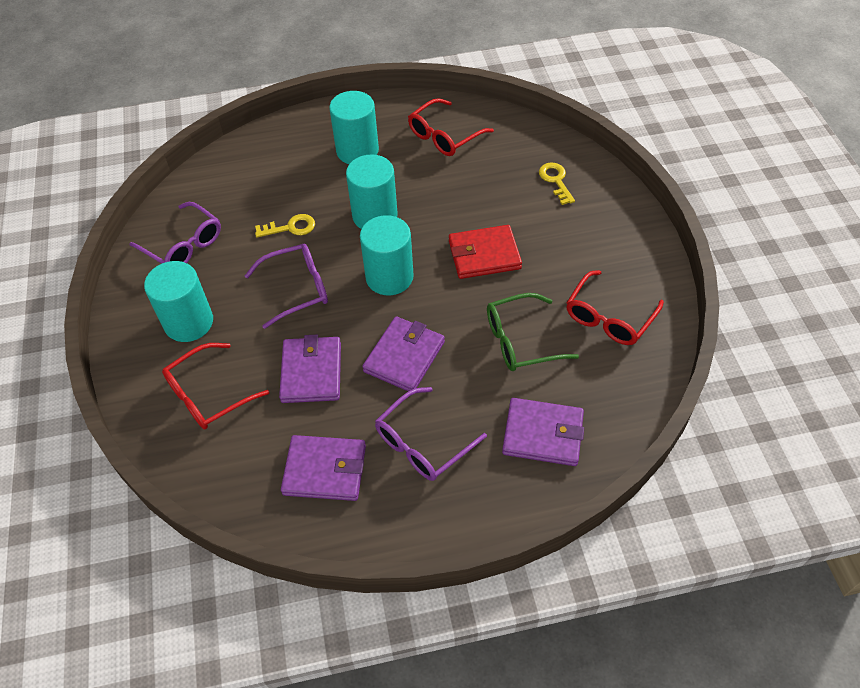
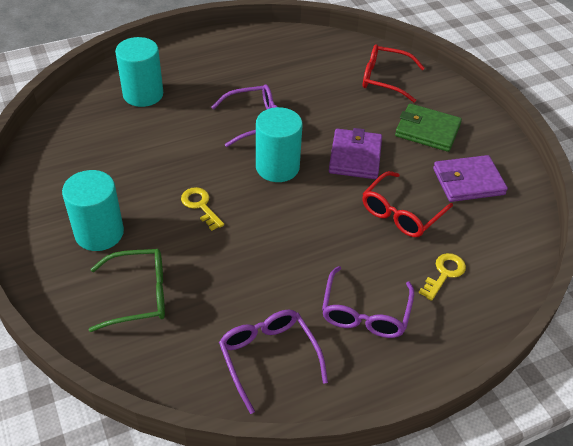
green wallet: none = 0 -> [395,103,462,152] = 1
purple wallet: [279,335,341,403] [281,435,366,501] [362,316,445,391] [502,398,584,466] = 4 -> [329,128,382,179] [433,155,508,202] = 2
red glasses: [162,343,269,429] [408,98,494,156] [566,270,664,345] = 3 -> [362,171,453,237] [363,44,425,103] = 2
red wallet: [449,225,522,279] = 1 -> none = 0
turquoise cylinder: [144,261,213,342] [329,91,379,164] [346,154,398,229] [360,215,414,295] = 4 -> [62,170,124,251] [115,37,163,107] [256,107,302,182] = 3

